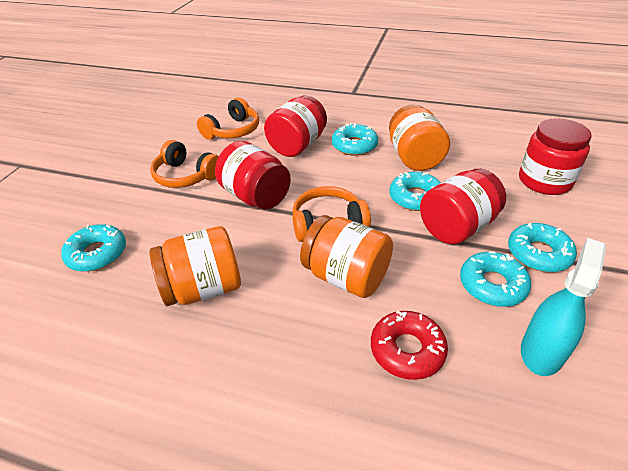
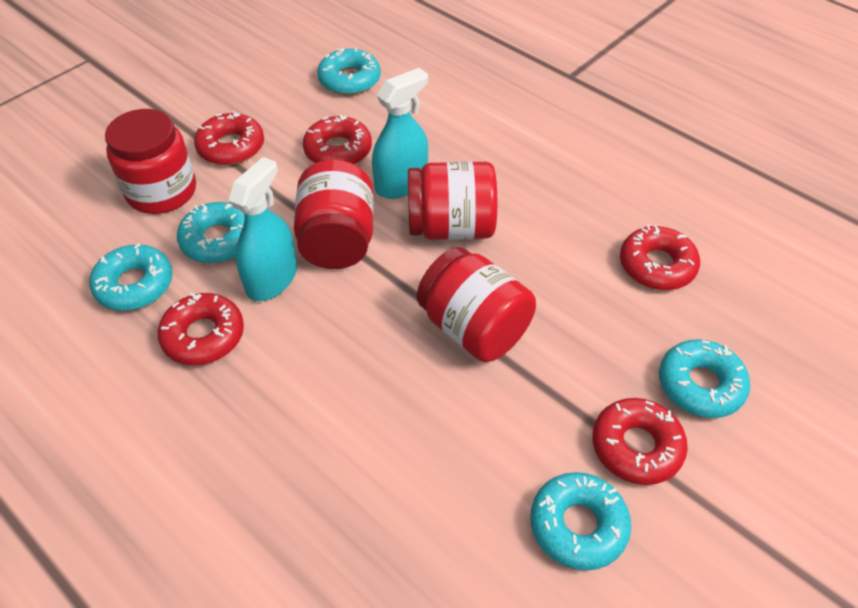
orange headphones: [150,140,219,188] [197,97,259,140] [292,186,371,242] = 3 -> none = 0
orange jar: [149,226,241,306] [300,215,393,298] [389,104,450,171] = 3 -> none = 0
red donut: [371,311,448,380] = 1 -> [158,293,244,365] [194,111,264,165] [303,114,372,164] [592,398,688,485] [620,225,700,290] = 5
turquoise spray bottle: [521,238,606,376] = 1 -> [228,157,297,301] [372,68,428,199] = 2

